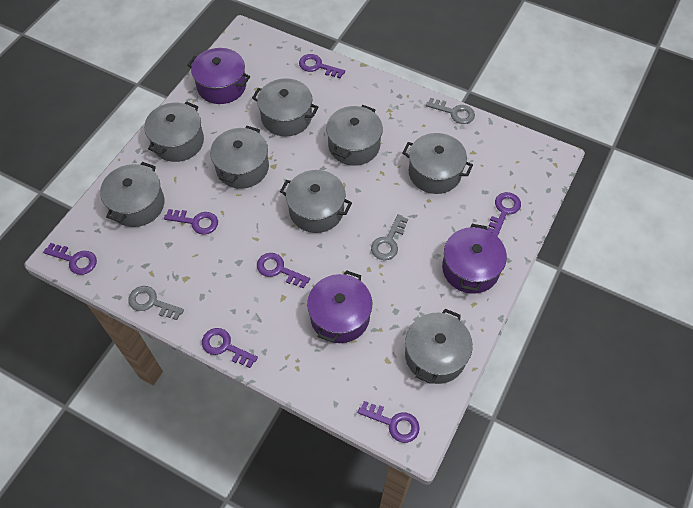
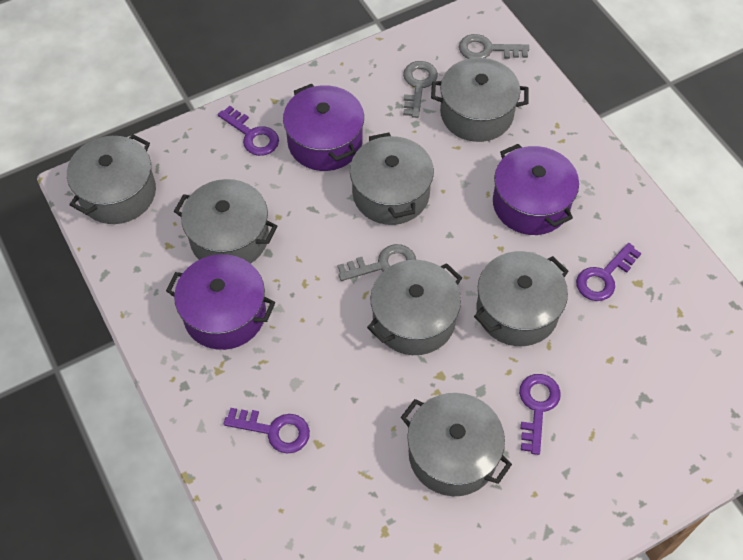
grey pot: [100,162,164,227] [144,101,204,162] [210,126,269,189] [252,78,318,137] [280,170,352,233] [326,105,383,166] [402,133,473,194] [405,309,473,384] = 8 -> [67,134,156,224] [174,179,277,263] [350,133,434,225] [367,260,462,355] [401,393,512,496] [431,58,528,142] [474,251,568,346] = 7
purple key: [43,243,97,275] [164,209,218,235] [202,328,258,368] [257,253,310,289] [299,54,345,78] [358,401,420,443] [488,192,521,237] = 7 -> [218,106,279,156] [223,408,310,454] [519,374,561,455] [576,243,641,301] = 4

